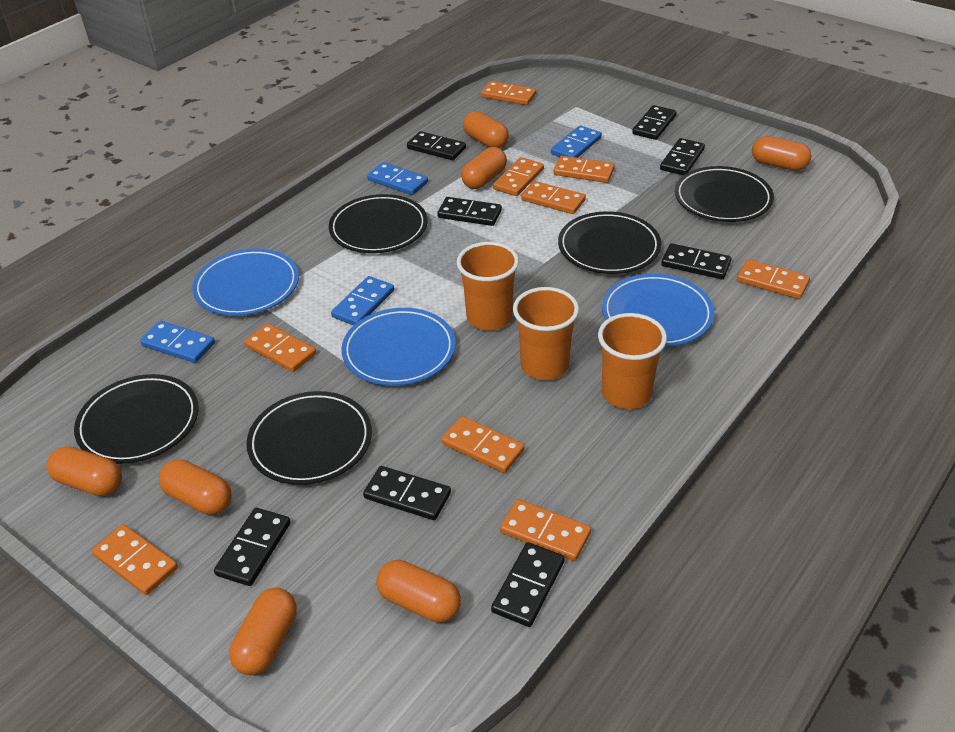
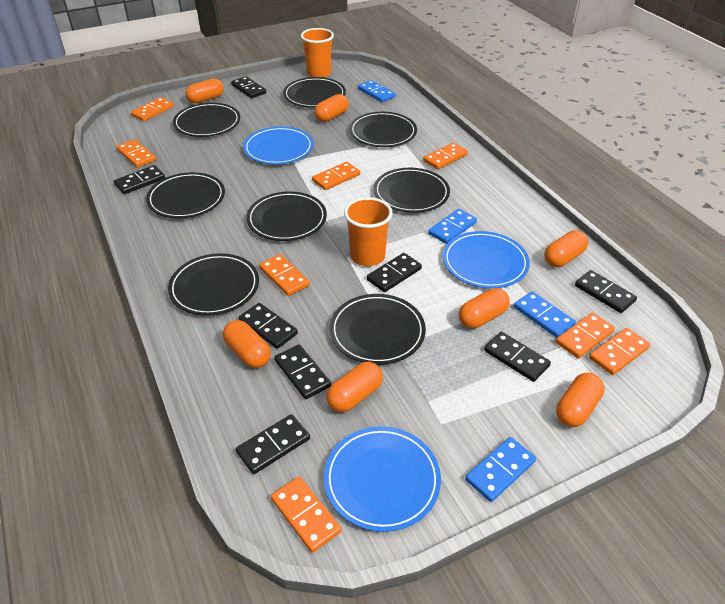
black plate: [74,374,199,464] [246,391,372,485] [329,194,427,253] [558,211,661,274] [675,166,774,222] = 5 -> [146,172,225,218] [168,253,259,316] [173,103,240,137] [246,191,327,241] [283,77,346,108] [330,294,426,365] [349,112,417,147] [374,168,450,213] = 8
orange cup: [457,242,519,331] [513,287,579,380] [598,313,667,409] = 3 -> [301,28,334,78] [344,197,393,266] = 2
orange domino: [92,524,178,595] [244,323,316,372] [441,416,524,473] [481,81,536,105] [493,157,544,196] [500,499,591,561] [522,181,586,214] [554,156,615,183] [737,259,810,299] = 9 -> [116,139,156,168] [131,97,174,121] [259,254,310,296] [271,476,342,553] [312,162,360,190] [423,143,468,169] [556,312,615,359] [589,328,650,375] = 8

